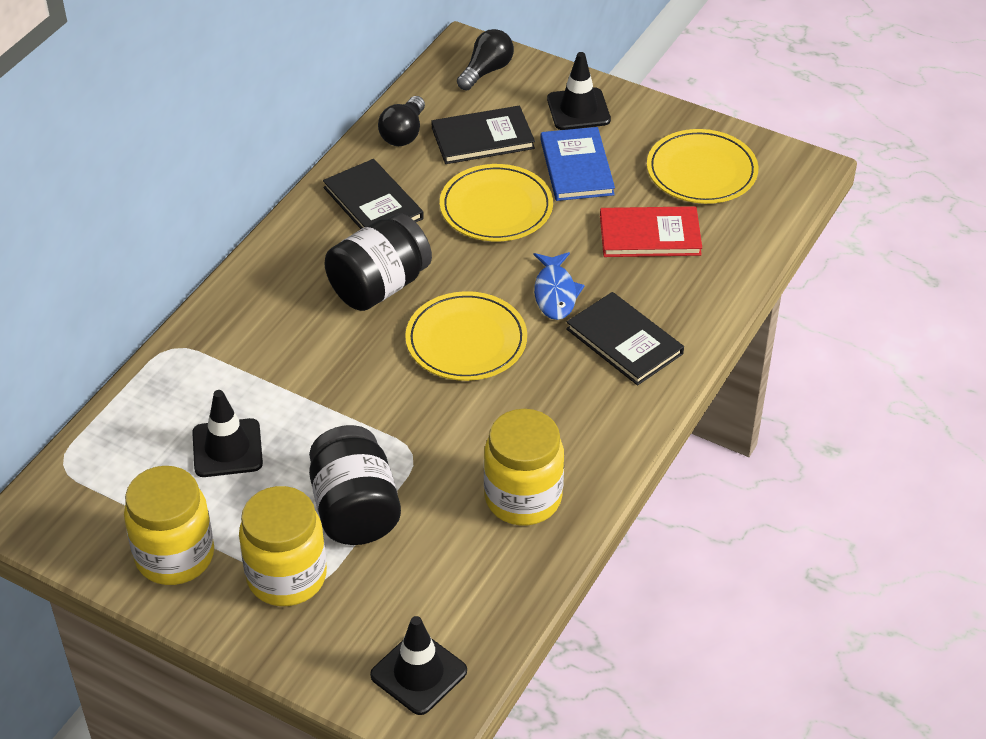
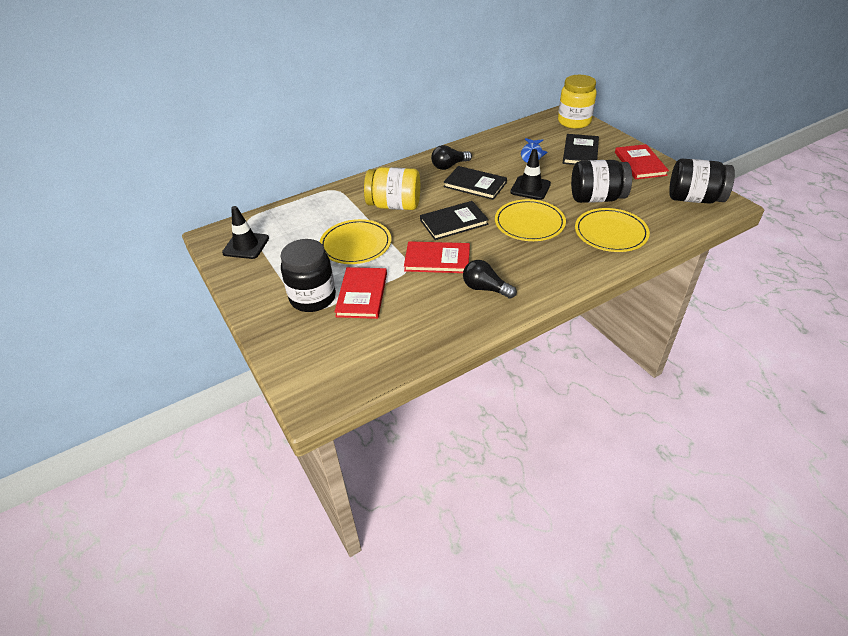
black jar: [309,425,401,545] [324,213,432,311] = 2 -> [280,239,336,312] [571,160,632,203] [669,159,735,204] = 3
black traffic cone: [192,390,263,477] [370,616,467,715] [547,52,611,130] = 3 -> [222,206,269,259] [510,149,551,200] = 2
blue book: [541,127,615,201] = 1 -> none = 0
red book: [600,206,702,257] = 1 -> [334,267,387,319] [404,241,470,273] [615,144,669,180] = 3
yellow jar: [124,466,214,585] [239,486,327,606] [484,409,564,525] = 3 -> [364,167,420,210] [558,75,597,129] = 2

